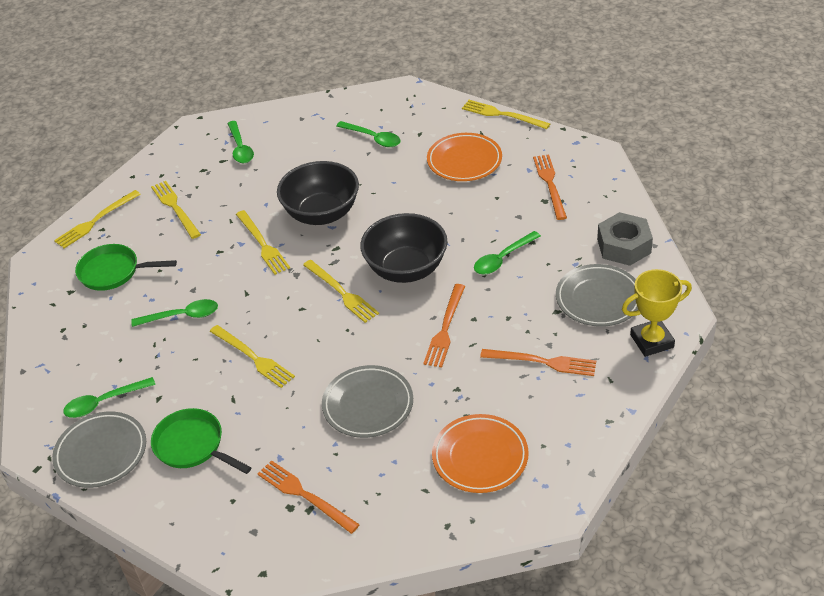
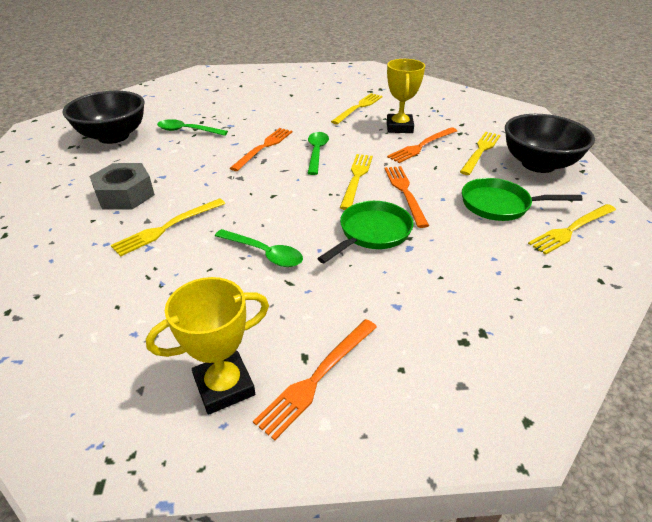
green spoon: [63,377,156,418] [131,299,218,327] [227,121,254,163] [336,121,401,147] [474,231,541,275] = 5 -> [157,119,228,136] [215,229,303,267] [308,132,329,175] = 3
grey plate: [52,411,146,488] [322,365,413,438] [556,264,638,327] = 3 -> none = 0
orange plate: [427,133,502,181] [432,414,529,493] = 2 -> none = 0
yellow fork: [54,190,141,249] [151,181,201,239] [209,325,295,388] [236,210,290,275] [303,260,379,323] [462,100,550,129] = 6 -> [111,198,225,257] [331,93,383,124] [340,154,373,210] [460,132,501,175] [528,204,616,255] = 5
yellow trophy: [622,269,692,357] = 1 -> [146,277,269,415] [387,59,425,133] = 2

